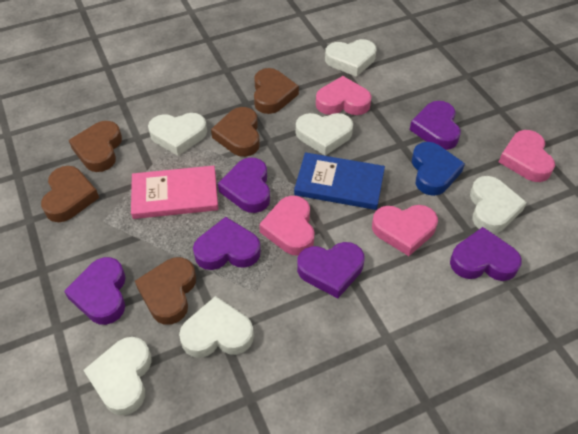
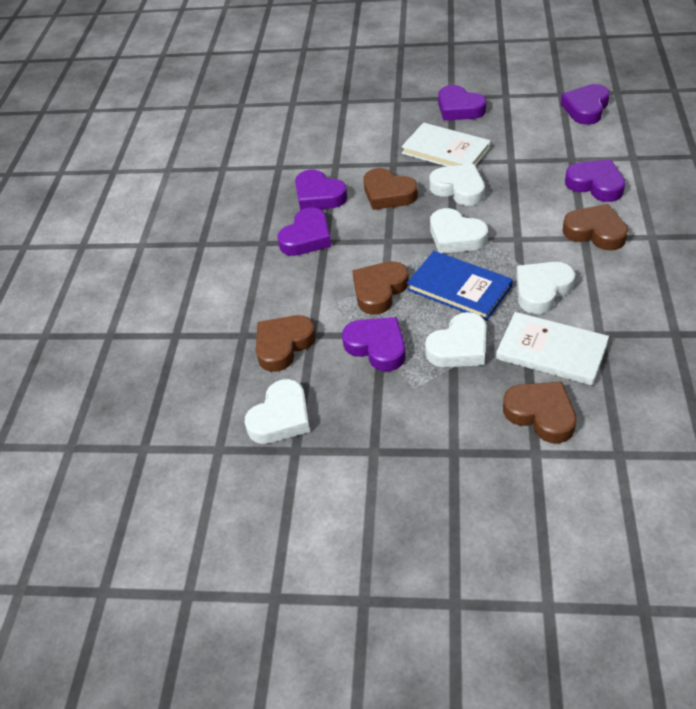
blue heart: [412,142,465,196] = 1 -> none = 0
pink book: [131,166,218,219] = 1 -> none = 0
pink heart: [259,196,314,256] [316,76,372,115] [372,205,438,256] [499,130,555,182] = 4 -> none = 0
white book: none = 0 -> [401,123,491,167] [496,312,609,386] = 2
white heart: [83,337,152,416] [148,113,207,156] [179,296,254,358] [296,113,353,156] [325,39,377,77] [470,176,527,233] = 6 -> [245,379,310,444] [425,312,486,367] [430,164,485,206] [430,208,488,253] [516,262,575,314] = 5

